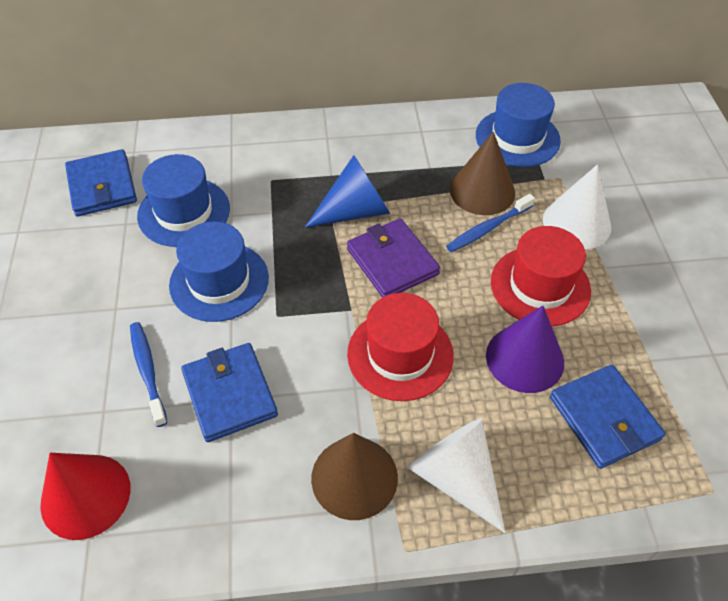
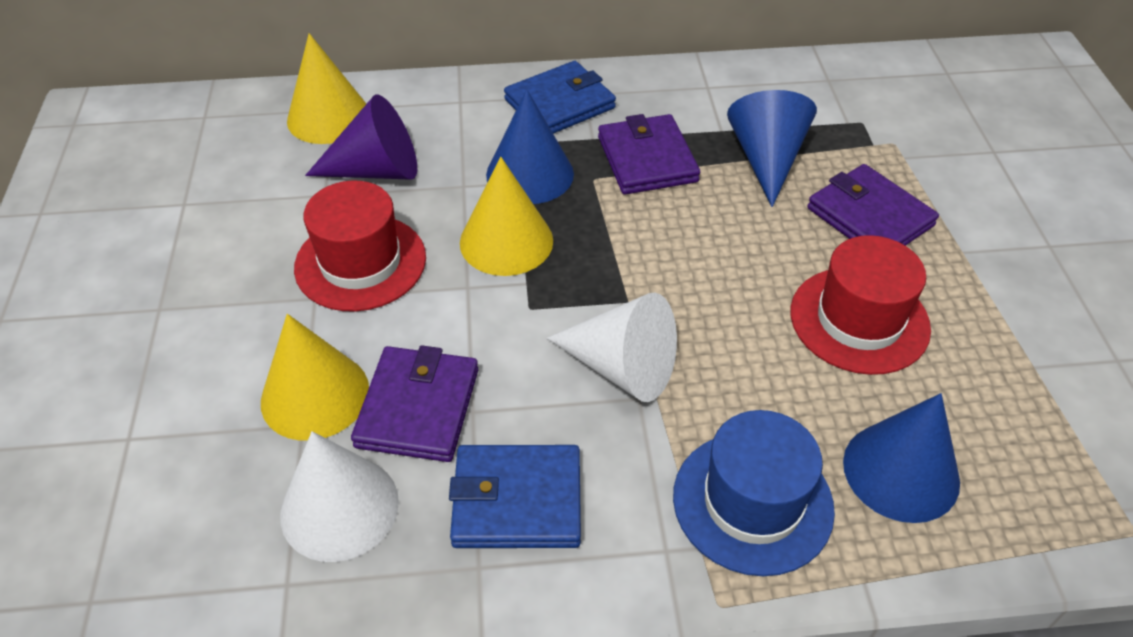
blue cone: [305,155,390,227] = 1 -> [486,90,574,204] [727,90,817,207] [843,393,960,523] = 3
blue hat: [137,154,230,247] [169,221,269,322] [476,83,561,167] = 3 -> [673,410,835,576] = 1
blue toothbrush: [130,322,167,427] [446,194,535,252] = 2 -> none = 0
blue wallet: [65,149,137,217] [181,343,278,442] [550,365,666,469] = 3 -> [449,445,581,548] [504,61,616,134] = 2
brown cone: [311,433,398,520] [450,132,515,215] = 2 -> none = 0
purple wallet: [347,218,440,297] = 1 -> [351,345,478,462] [598,114,700,195] [807,164,939,246] = 3
red cone: [40,453,131,540] = 1 -> none = 0
yellow cone: none = 0 -> [261,314,369,441] [287,33,366,144] [460,157,553,276] = 3

